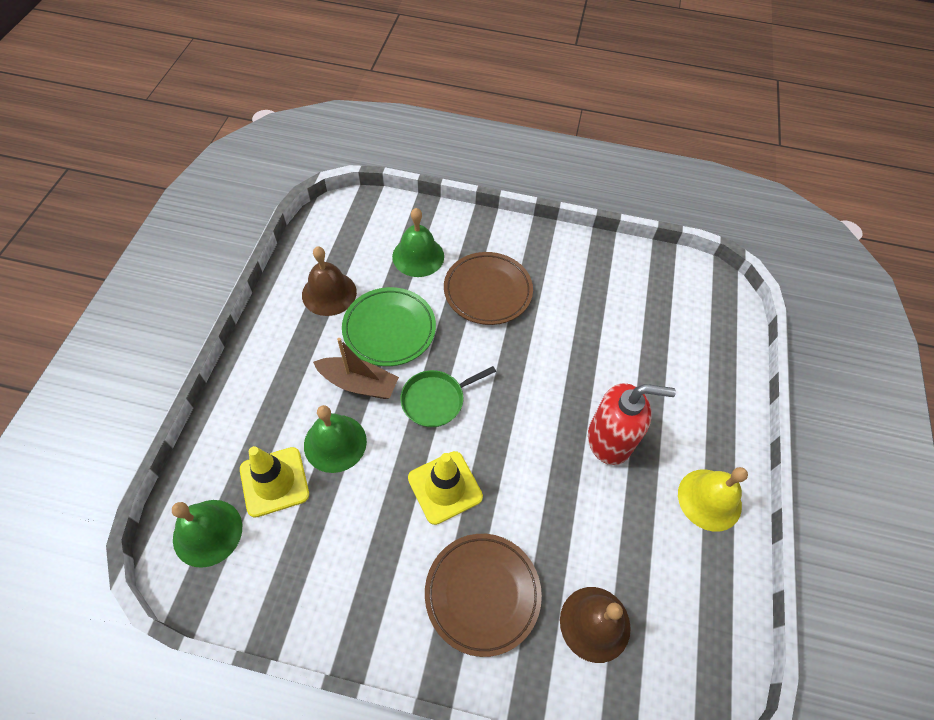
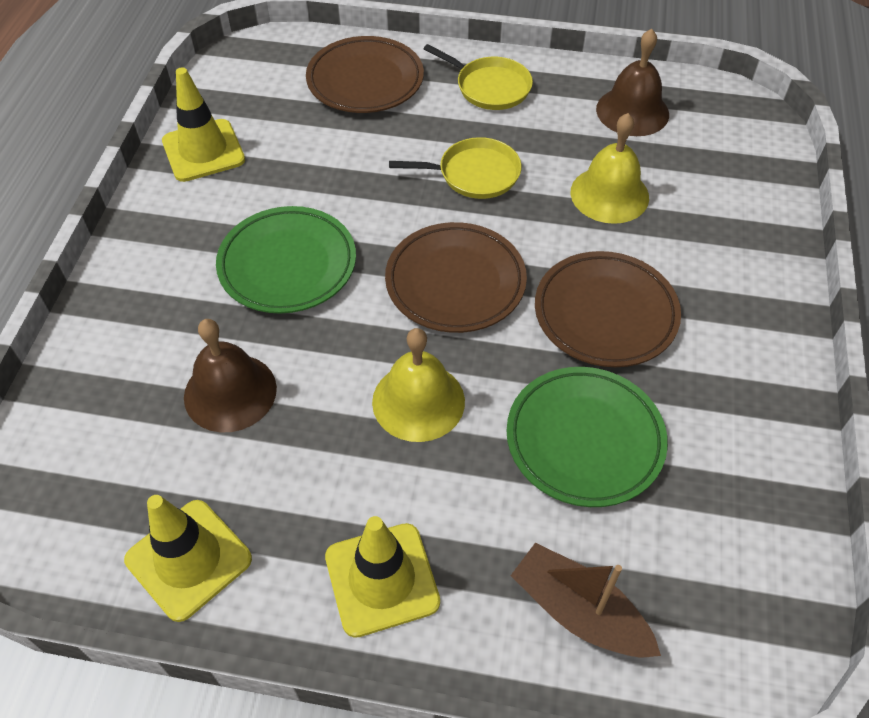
brown plate: [425,534,542,657] [444,252,533,325] = 2 -> [306,36,424,113] [385,222,527,333] [535,251,681,367] = 3
green bell: [172,500,242,568] [304,405,367,473] [392,208,444,277] = 3 -> none = 0
green pan: [400,366,496,427] = 1 -> none = 0
green plate: [342,287,436,366] = 1 -> [216,206,356,313] [506,367,668,507] = 2
red soap dispenser: [588,383,676,465] = 1 -> none = 0
yellow bell: [678,467,748,532] = 1 -> [372,328,465,442] [570,113,649,224] = 2
yellow pan: none = 0 -> [389,137,522,199] [424,44,533,110] = 2
yellow traffic cone: [240,446,309,518] [408,451,483,525] = 2 -> [124,495,252,622] [162,67,245,182] [325,516,440,638] = 3

